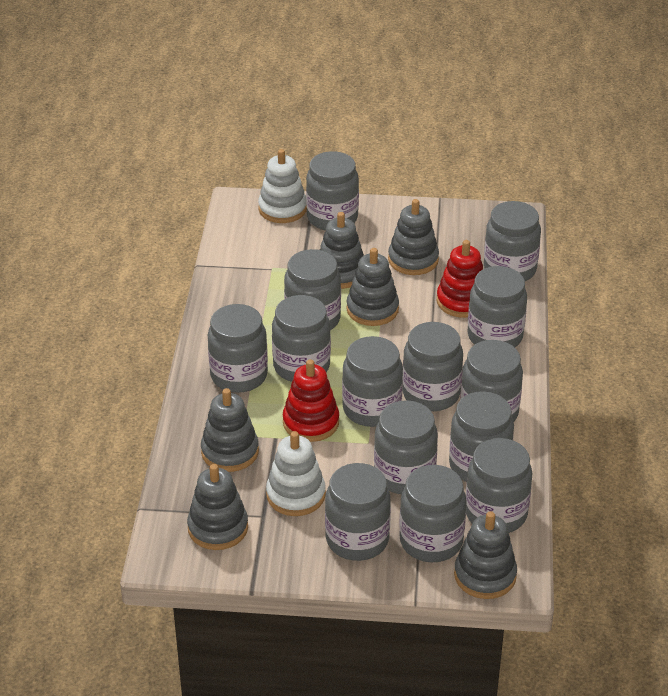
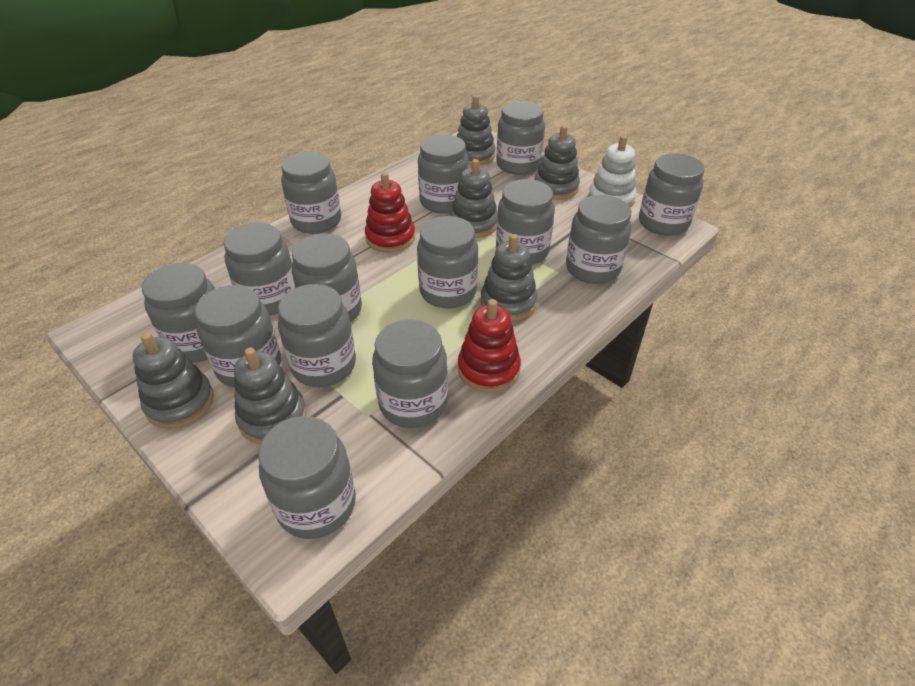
white stacking toy: [258,149,307,223] [266,431,326,516] = 2 -> [588,135,636,207] = 1

